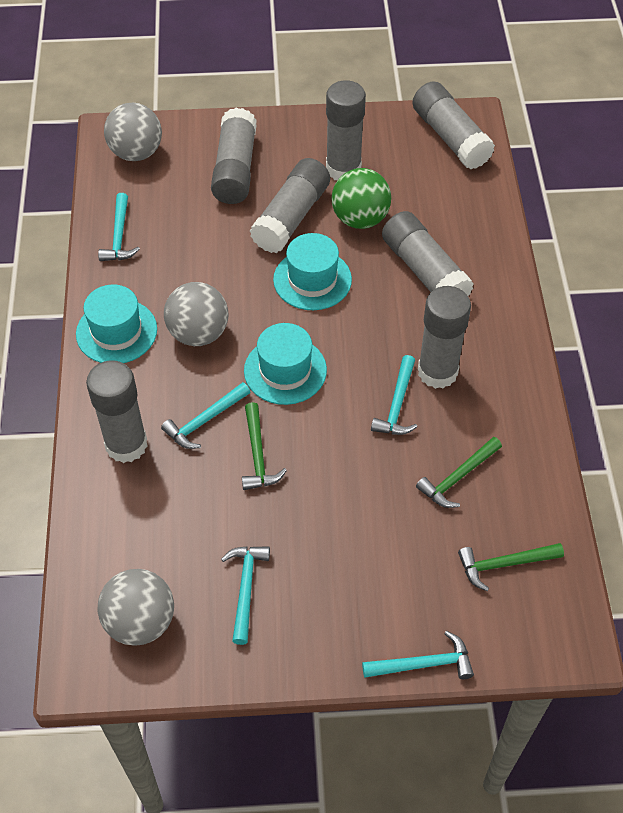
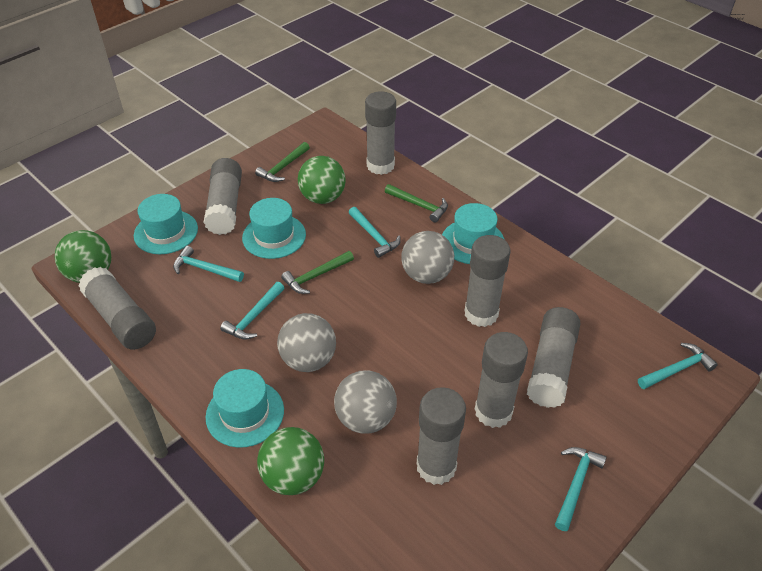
green ball: [332,168,391,229] = 1 -> [55,230,111,283] [257,427,324,495] [298,156,346,204] = 3
turquoise hat: [76,285,157,363] [244,323,327,405] [273,233,352,310] = 3 -> [134,194,198,254] [206,369,284,448] [242,198,306,259] [442,203,505,264] = 4

